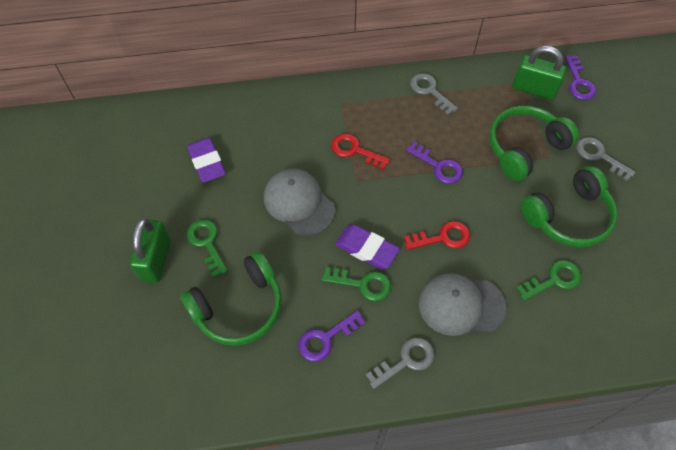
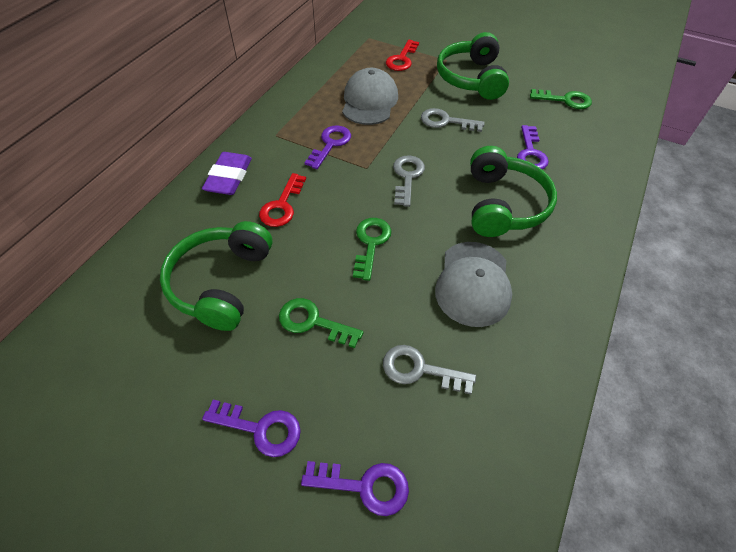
green padlock: [130,218,171,283] [512,46,567,100] = 2 -> none = 0
purple eraser: [187,138,226,183] [335,225,400,269] = 2 -> [202,152,252,195] = 1
purple key: [298,310,366,362] [406,141,463,184] [565,55,596,100] = 3 -> [202,400,301,457] [301,461,409,516] [304,125,351,169] [517,125,549,169] = 4

